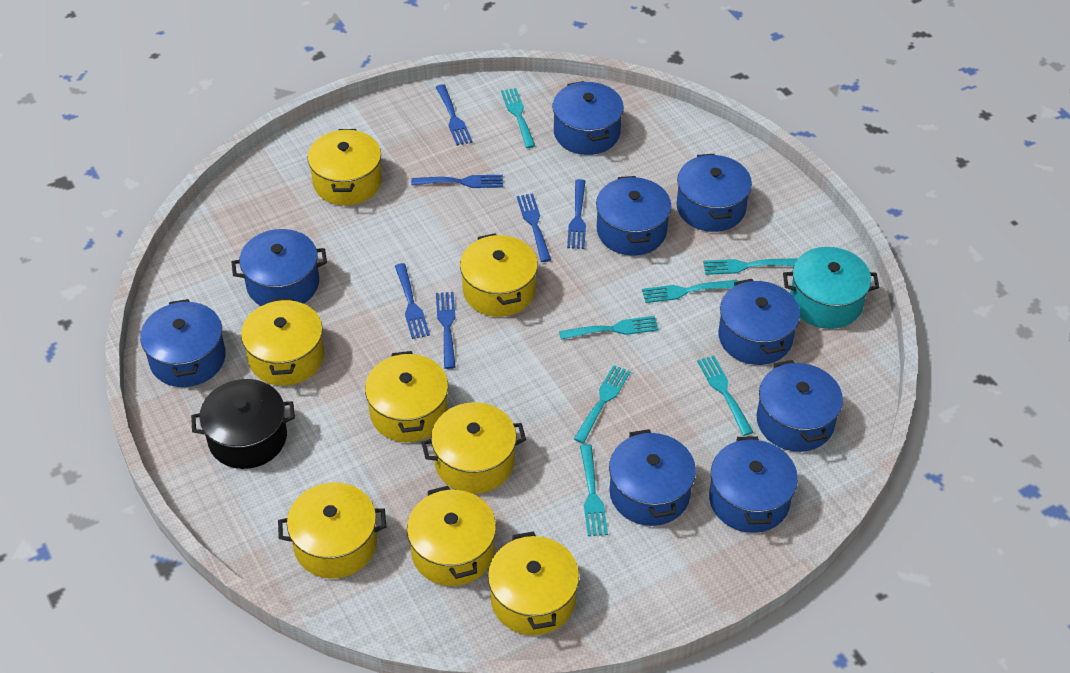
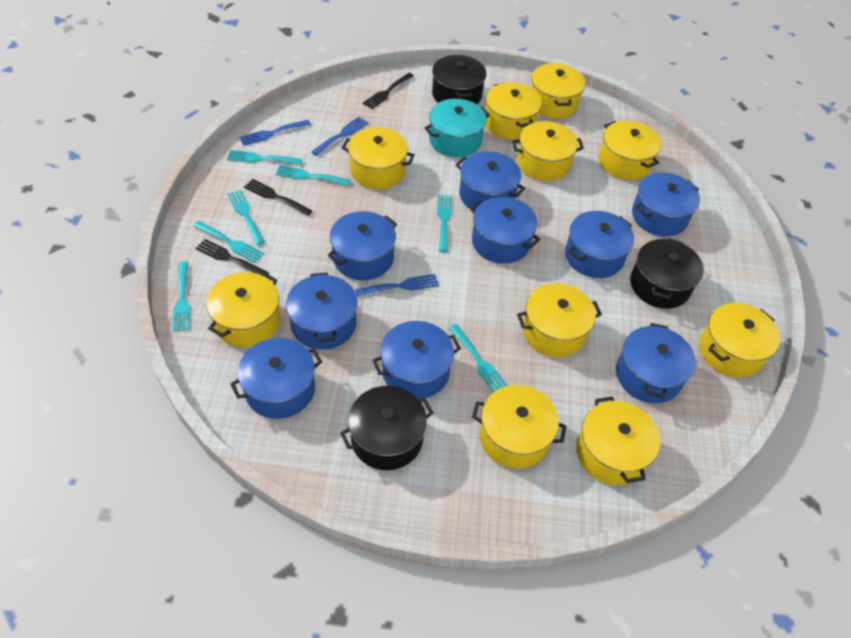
black fork: none = 0 -> [196,239,269,275] [244,179,313,216] [363,73,414,109] = 3
black pot: [191,379,295,469] = 1 -> [340,386,434,470] [432,55,486,104] [630,238,704,309] = 3
blue fork: [395,263,430,339] [411,175,503,188] [436,84,473,146] [436,292,455,369] [517,194,551,262] [567,179,586,249] = 6 -> [239,120,311,146] [311,117,368,156] [355,274,439,296] = 3
yellow pot: [241,298,324,386] [278,482,386,579] [308,129,382,206] [365,351,448,442] [407,486,496,586] [422,402,526,494] [460,233,538,317] [488,532,579,635] = 8 -> [206,272,281,348] [342,127,414,189] [472,385,567,469] [486,82,542,140] [512,121,584,181] [517,283,602,357] [531,63,585,118] [576,397,660,485] [599,121,661,180] [699,303,780,378] = 10

